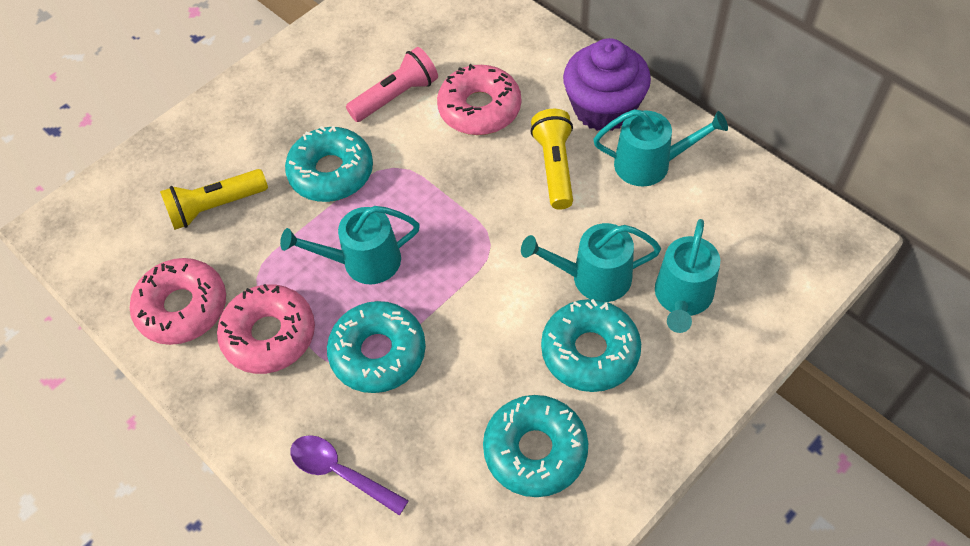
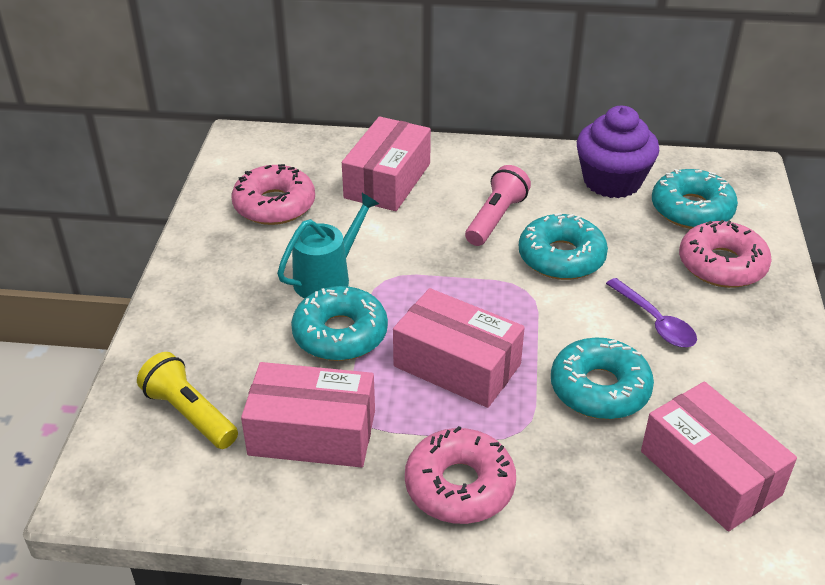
pink box: none = 0 -> [241,362,375,467] [342,116,431,211] [393,288,525,408] [641,382,797,531] = 4
turquoise watering can: [280,206,420,284] [521,223,661,302] [593,109,728,187] [655,219,720,333] = 4 -> [277,193,379,298] = 1
yellow flashlight: [160,169,268,230] [530,109,573,210] = 2 -> [137,352,238,449] = 1

